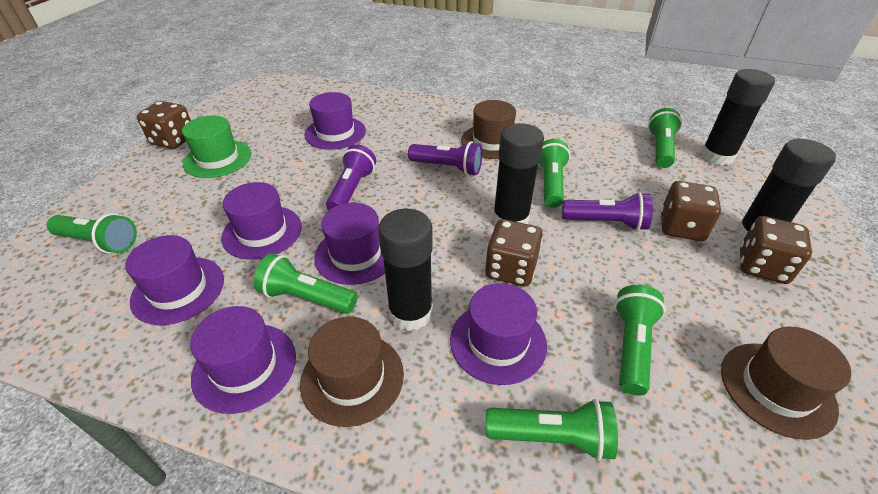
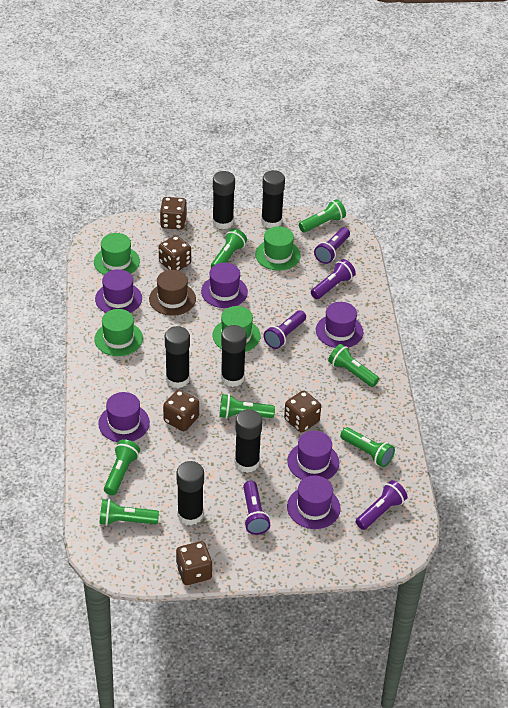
black glue stick: [378,209,433,331] [493,123,544,224] [701,69,775,166] [736,139,836,241] = 4 -> [165,326,190,388] [177,461,204,526] [212,171,235,229] [221,325,247,387] [235,409,262,473] [261,170,285,228] = 6
brown dice: [137,101,191,149] [485,219,543,287] [661,181,721,241] [740,216,812,284] = 4 -> [159,235,191,271] [160,197,187,230] [163,390,199,432] [176,541,212,585] [284,390,321,432] = 5
brown hat: [300,317,404,427] [461,100,516,159] [721,327,851,440] = 3 -> [149,270,196,316] = 1
green flashlight: [47,213,137,254] [254,253,357,314] [486,399,618,461] [538,139,571,208] [615,285,666,396] [648,108,682,168] = 6 -> [99,499,159,526] [104,439,140,495] [211,228,247,268] [219,394,275,419] [299,199,346,233] [328,344,379,387] [340,427,395,467] = 7
green hat: [182,116,251,178] = 1 -> [94,233,140,275] [94,309,143,356] [213,306,261,352] [255,226,301,271] = 4
purple flashlight: [326,144,376,210] [408,141,482,176] [562,192,653,231] = 3 -> [243,481,270,535] [264,310,306,349] [311,259,356,299] [314,227,350,264] [356,480,407,530] = 5

